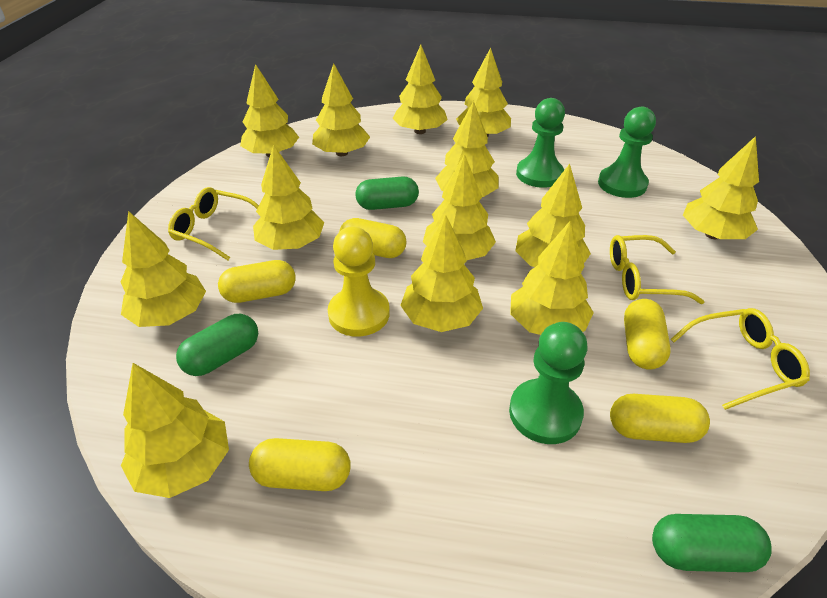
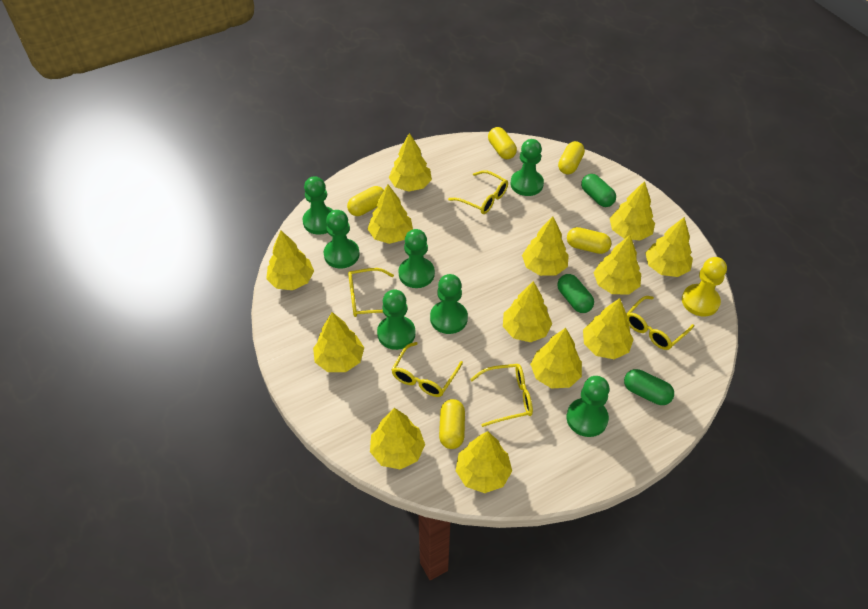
green pawn: [509,322,587,444] [516,98,565,188] [598,107,656,198] = 3 -> [303,176,333,235] [324,210,360,268] [377,289,416,350] [398,229,435,288] [430,274,468,334] [510,139,544,196] [567,376,610,437] = 7
yellow glasses: [168,187,259,260] [610,235,705,304] [671,308,810,410] = 3 -> [348,268,394,317] [391,342,463,397] [448,170,508,214] [470,364,533,427] [626,296,694,350] = 5

